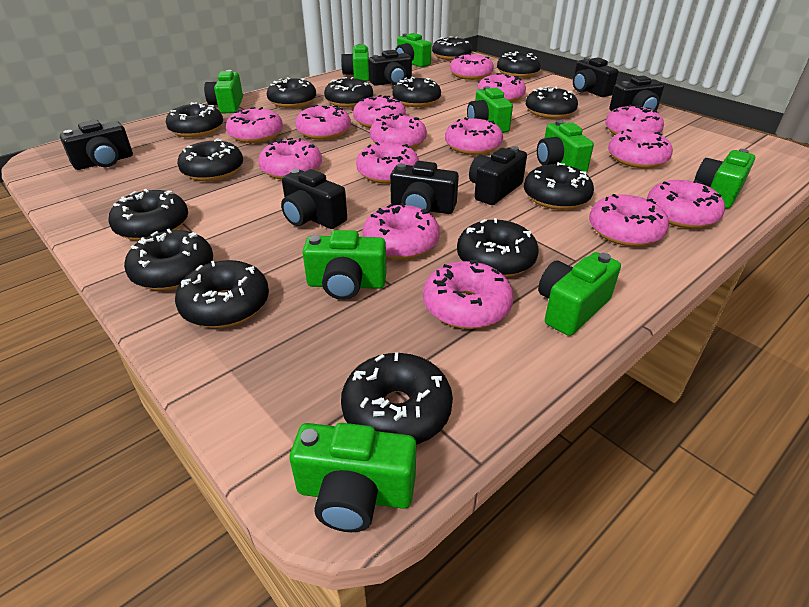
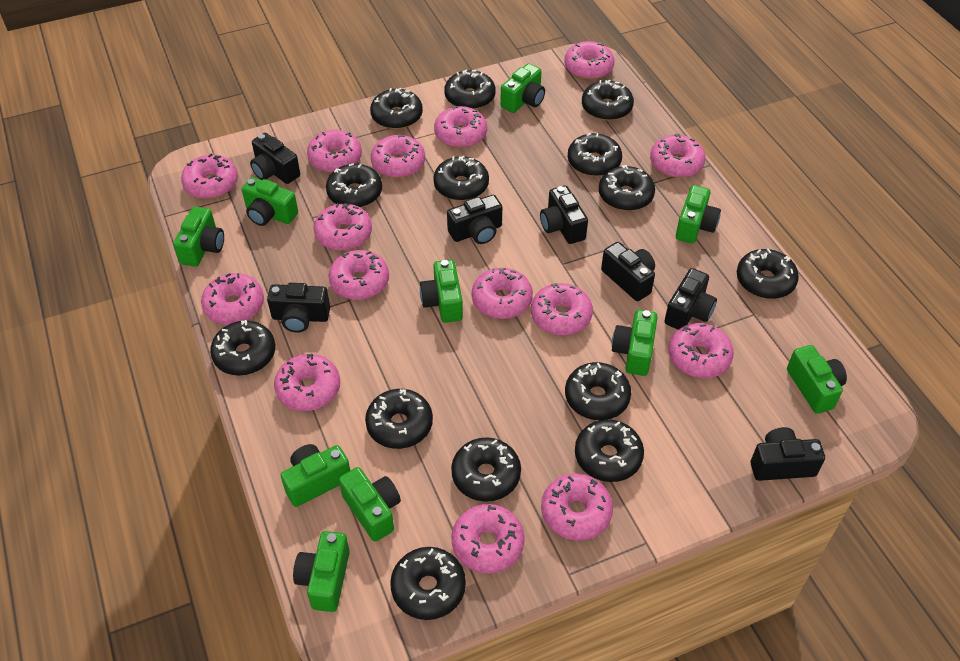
green camera: [204,70,243,114] [290,423,416,532] [303,230,387,300] [341,44,369,81] [395,33,432,67] [467,86,513,133] [537,120,594,172] [538,252,621,336] [694,149,755,209] = 9 -> [173,207,224,267] [242,177,298,226] [281,444,350,507] [293,531,350,612] [339,467,401,542] [420,260,463,323] [500,63,545,113] [612,309,658,376] [676,185,721,244] [787,345,847,414] = 10

